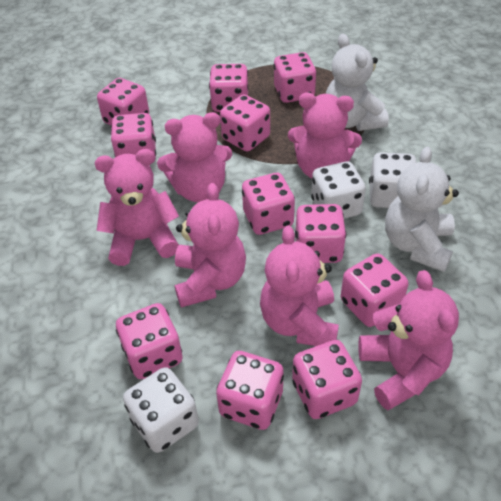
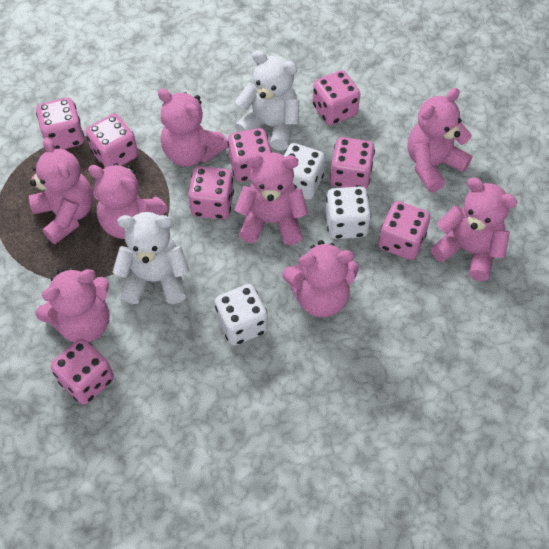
pink dice: [97,78,149,125] [111,113,156,162] [116,303,183,379] [209,64,248,112] [216,351,284,430] [220,94,270,152] [242,173,295,235] [274,52,316,103] [292,340,362,419] [295,204,346,263] [341,253,409,327] = 11 -> [36,98,84,149] [51,339,114,405] [86,114,138,168] [188,166,234,219] [228,128,272,182] [312,70,360,125] [330,137,375,189] [379,201,431,260] = 8
pink teddy bear: [95,149,179,266] [157,112,232,202] [175,183,246,307] [260,225,339,346] [288,93,362,178] [358,270,459,410] = 6 -> [29,138,93,244] [36,268,109,342] [88,164,168,239] [158,89,228,167] [235,152,308,245] [282,240,359,317] [408,88,472,192] [431,178,517,281] = 8

